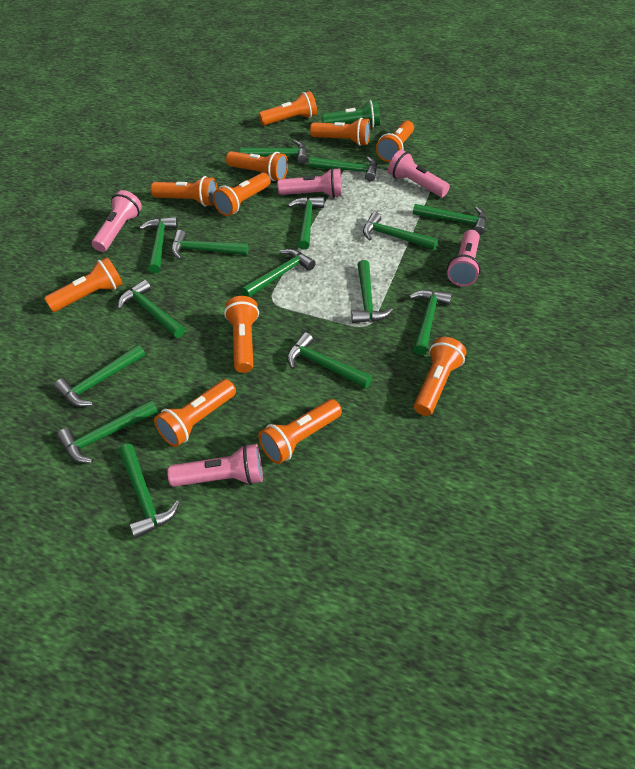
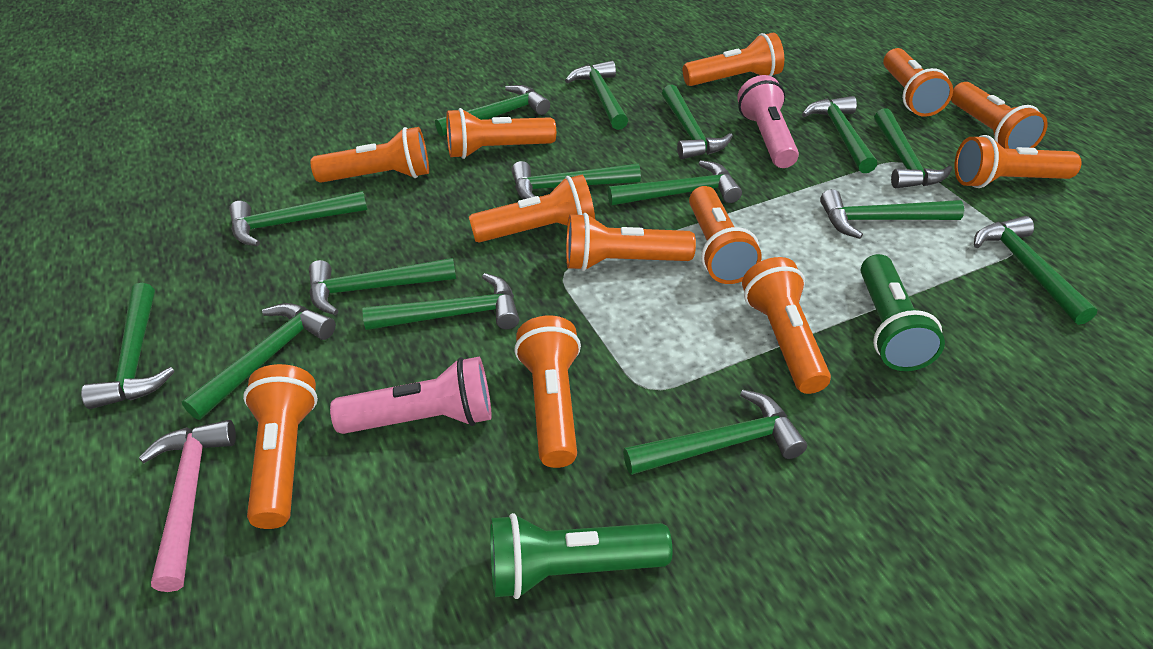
green flashlight: [322,100,380,127] = 1 -> [490,513,672,599] [861,254,945,371] = 2
orange flashlight: [44,257,123,312] [151,176,217,207] [154,379,236,447] [213,173,271,216] [224,296,259,373] [226,151,288,181] [258,399,342,464] [259,91,317,126] [310,117,370,146] [376,120,414,162] [414,337,466,416] = 11 -> [243,364,318,529] [311,127,429,183] [446,108,556,159] [469,175,595,243] [514,316,581,468] [566,213,696,271] [683,32,784,86] [689,186,762,284] [742,257,831,394] [883,48,953,117] [951,82,1048,149] [955,135,1081,188] = 12
pink flashlight: [92,190,142,252] [168,444,263,487] [277,168,342,198] [388,150,450,197] [447,230,481,286] = 5 -> [330,357,492,434] [737,75,799,168] = 2
pink hammer: none = 0 -> [139,420,236,592] = 1

